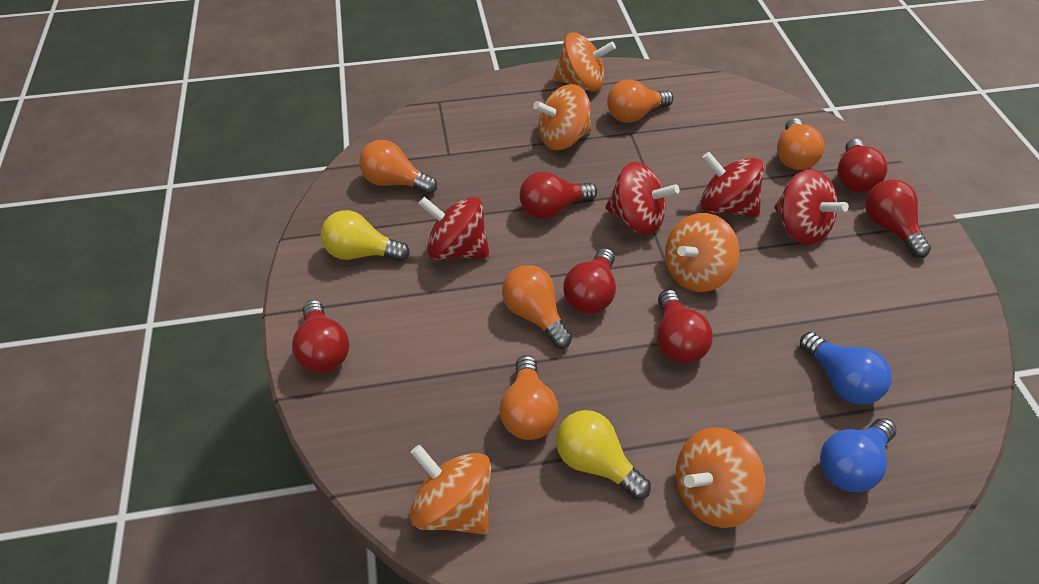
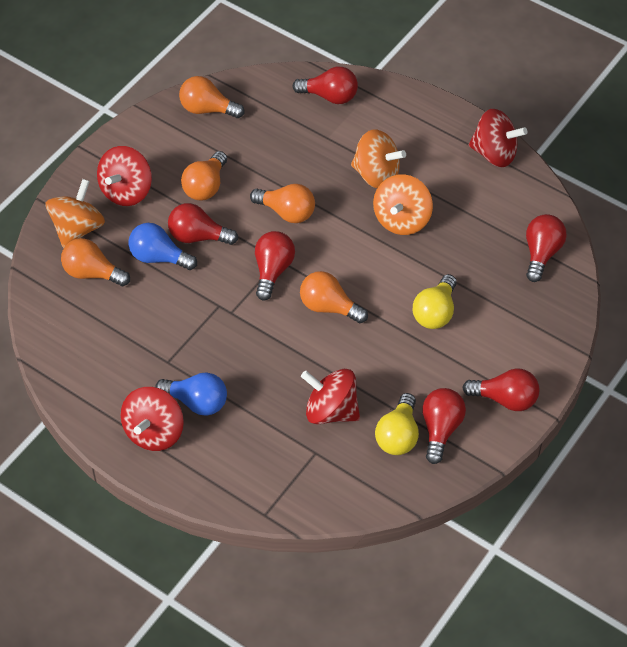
orange spinning top: [410,445,491,535] [533,84,592,150] [553,32,616,91] [665,213,739,292] [676,427,765,528] = 5 -> [46,179,105,248] [351,129,406,188] [373,174,433,235] = 3

